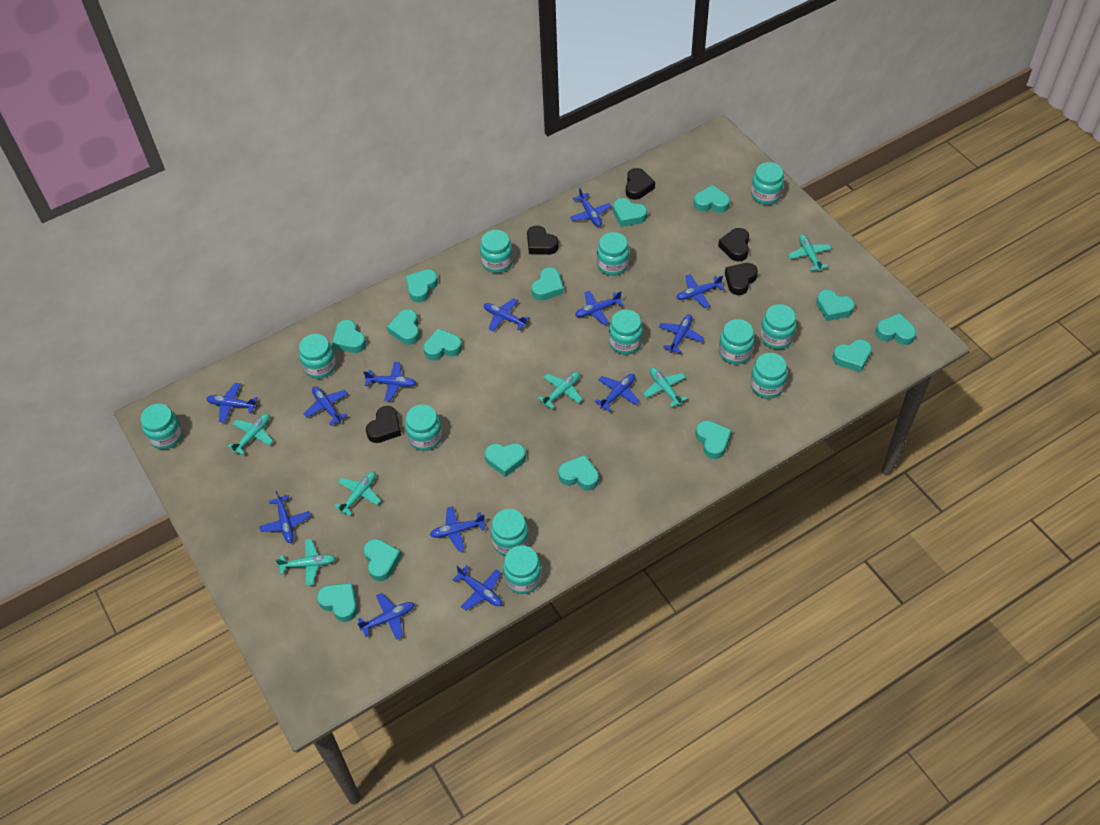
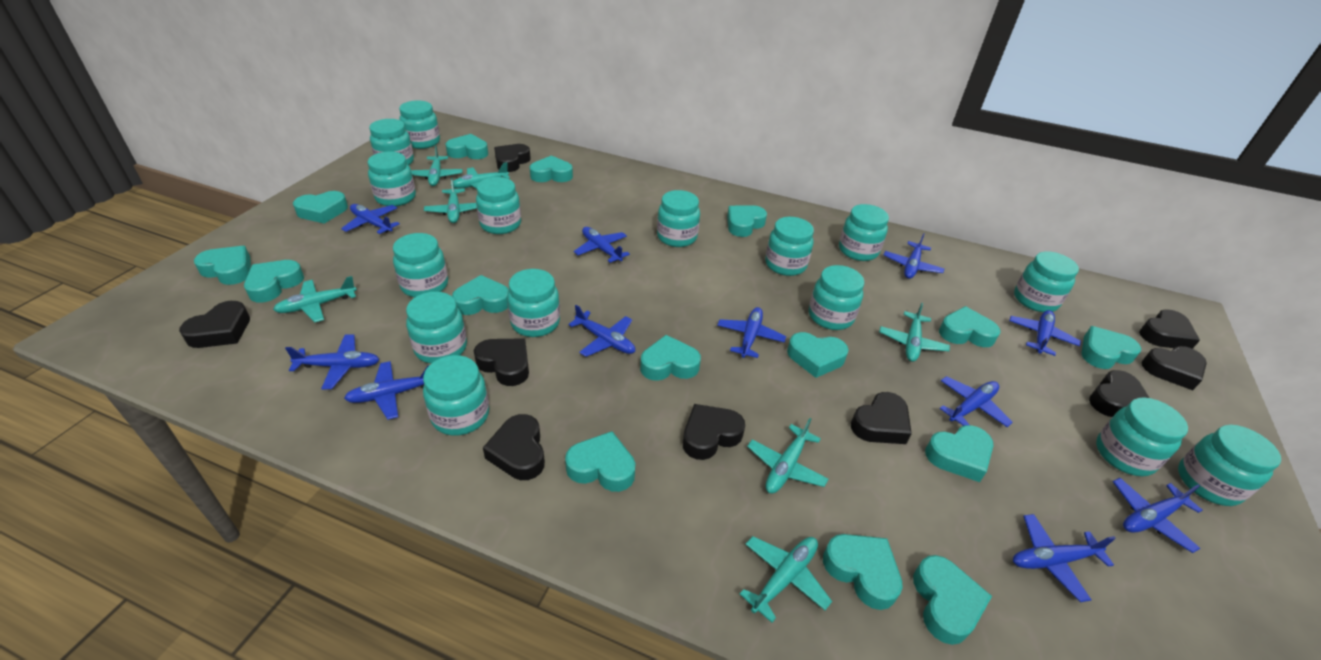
black heart: [366,406,401,443] [527,225,559,255] [626,168,655,200] [718,228,749,261] [725,263,758,295] = 5 -> [179,301,250,348] [474,338,529,386] [483,414,545,480] [494,144,531,172] [683,404,745,460] [851,392,912,444] [1089,370,1149,417] [1139,310,1200,349] [1141,346,1207,390] = 9
blue plane: [206,383,257,423] [259,491,311,543] [304,386,348,425] [357,593,415,640] [363,362,416,401] [430,506,486,551] [453,565,502,610] [484,298,530,332] [570,188,611,227] [575,291,623,325] [595,374,640,412] [659,314,704,354] [676,274,724,308] = 13 -> [285,335,380,389] [341,204,400,234] [344,361,428,420] [568,305,635,357] [574,227,630,263] [717,307,786,358] [884,233,944,279] [940,376,1013,427] [1009,310,1081,356] [1013,514,1116,602] [1113,478,1202,553] = 11
turquoise jar: [141,404,183,450] [299,334,336,379] [405,404,442,451] [480,230,513,273] [491,509,529,556] [503,545,542,594] [597,232,629,276] [609,310,643,355] [719,319,755,364] [750,353,787,399] [751,162,784,205] [760,304,796,349] = 12 -> [368,151,416,206] [369,119,414,165] [393,233,448,297] [399,101,440,149] [406,292,467,364] [423,355,489,436] [476,177,521,234] [507,269,560,337] [657,190,700,247] [765,217,814,276] [809,265,864,330] [839,204,889,261] [1014,251,1079,312] [1096,397,1188,476] [1178,425,1281,506] = 15
turquoise plane: [228,414,273,455] [275,539,336,586] [334,472,381,516] [538,372,583,409] [643,367,687,407] [788,234,832,271] = 6 -> [273,276,357,322] [411,146,463,186] [424,178,477,223] [451,162,510,189] [740,536,832,623] [747,418,828,494] [879,303,950,362] = 7

